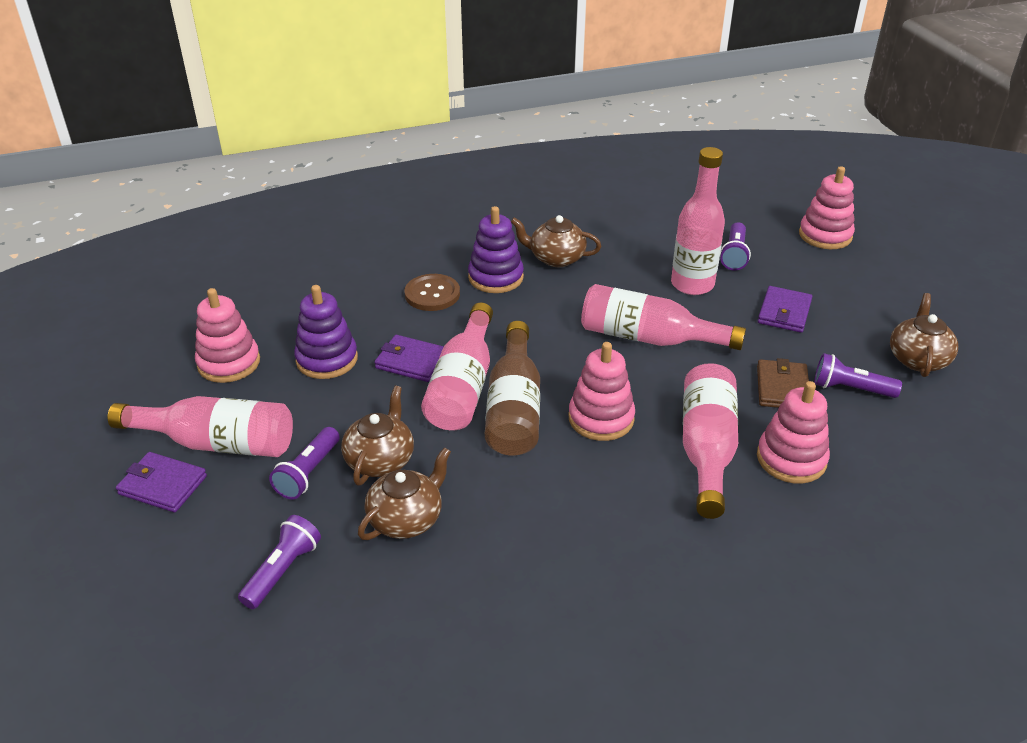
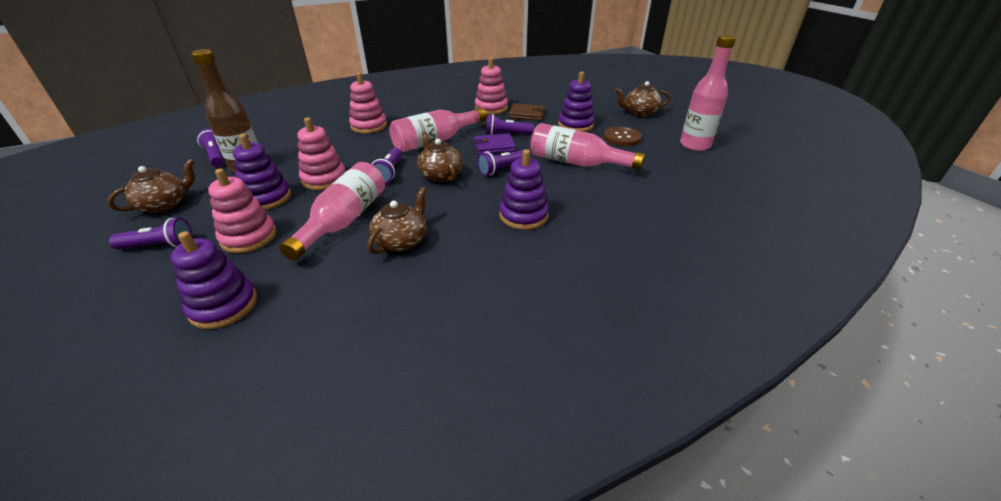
pink bottle: [108,396,293,457] [421,302,493,431] [581,284,746,350] [671,147,725,295] [683,363,738,519] = 5 -> [279,162,385,261] [389,108,487,152] [530,123,645,170] [680,34,736,151] = 4
purple flashlight: [238,515,321,609] [269,427,340,499] [720,222,751,271] [814,353,902,398] = 4 -> [109,218,192,250] [197,129,224,167] [372,148,402,183] [477,150,523,176] [486,114,534,135] = 5
purple stacking toy: [294,285,358,379] [468,206,524,293] = 2 -> [171,231,257,329] [233,134,291,210] [499,149,549,230] [558,72,595,132] = 4
purple wallet: [116,452,207,513] [374,335,444,382] [758,286,812,333] = 3 -> [474,133,516,154] = 1

